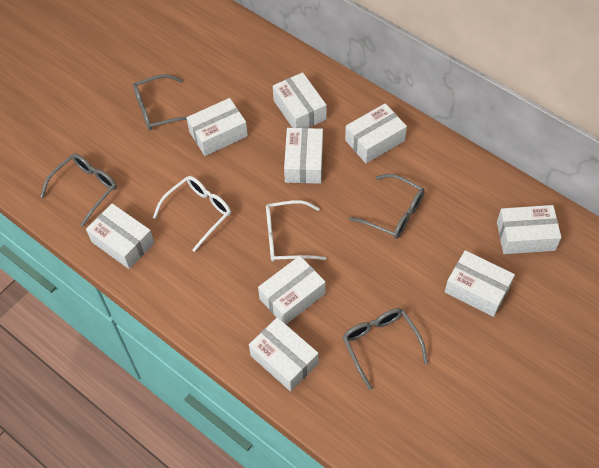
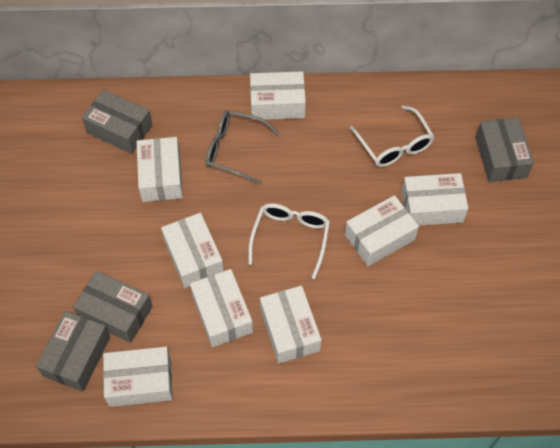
grey box: none = 0 -> [36,311,110,392] [73,271,153,343] [82,90,153,154] [475,117,534,182] = 4
grey glasses: [40,154,117,227] [133,74,187,131] [342,308,428,390] [349,174,425,239] = 4 -> [206,110,280,185] = 1
white box: [86,203,154,269] [186,98,248,156] [249,317,319,391] [258,256,326,324] [273,72,327,128] [284,128,323,184] [345,103,407,163] [445,250,515,317] [497,205,561,254] = 9 -> [103,347,173,407] [137,137,183,202] [161,213,224,288] [190,269,253,347] [250,71,306,120] [260,286,322,363] [345,195,419,266] [401,173,468,226] = 8

